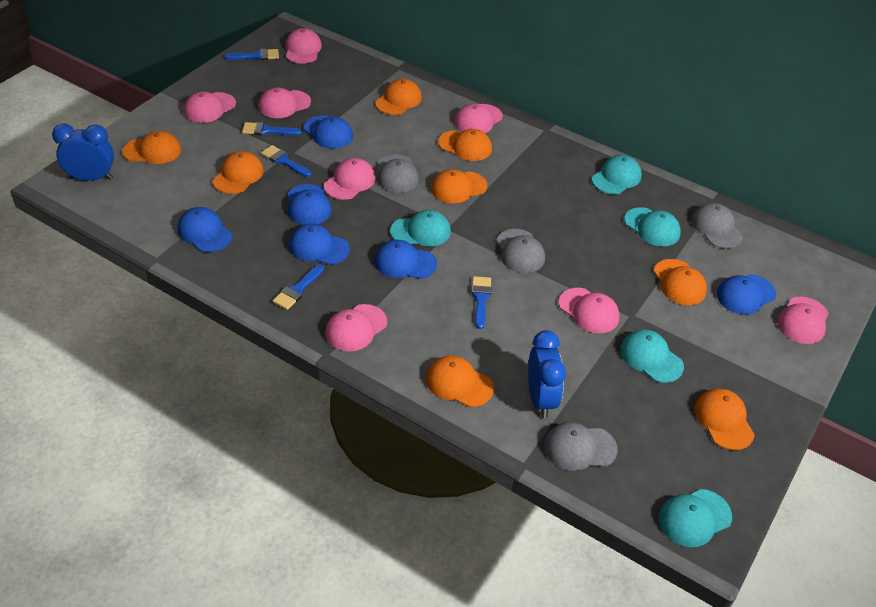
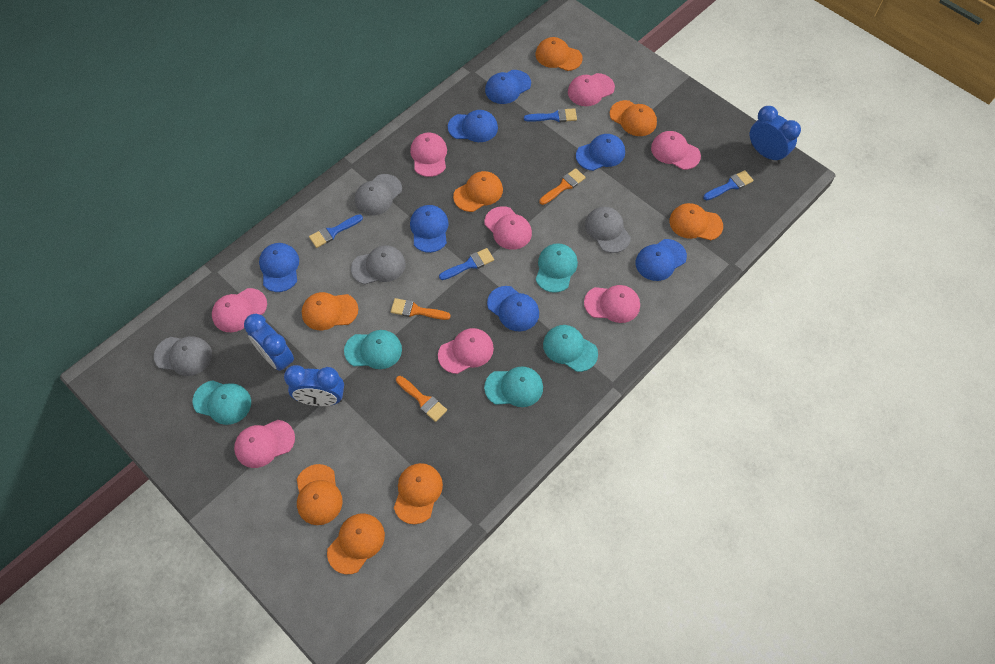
blue brush: [224,49,279,60] [242,122,302,136] [261,145,311,177] [273,264,324,310] [471,276,491,329] = 5 -> [309,214,363,248] [439,248,494,280] [524,108,577,122] [703,170,754,200] = 4
blue cap: [178,207,232,252] [288,184,332,225] [289,224,350,265] [304,116,353,149] [375,240,437,279] [716,274,776,315] = 6 -> [259,243,299,292] [410,205,449,253] [448,110,498,142] [485,70,531,104] [487,286,539,331] [576,134,625,171] [636,239,687,281] = 7
blue clock: [52,124,114,181] [528,330,566,418] = 2 -> [244,314,294,371] [284,365,344,406] [750,106,801,164] = 3
orange brush: none = 0 -> [391,298,450,320] [396,376,447,422] [539,168,586,205] = 3

